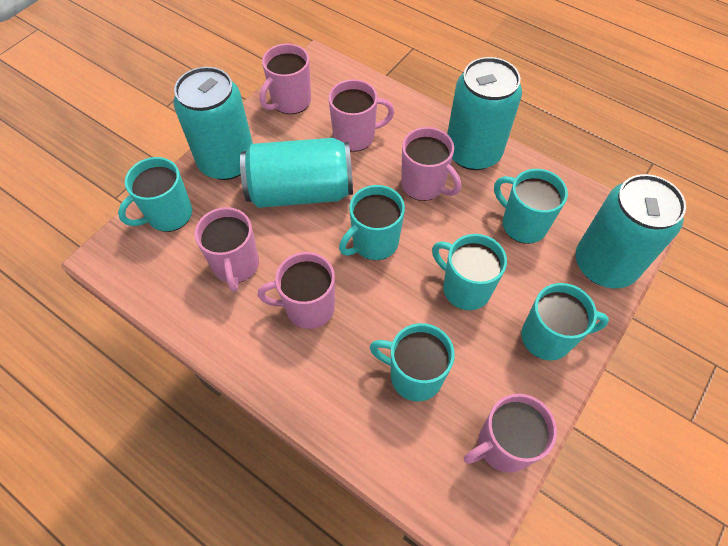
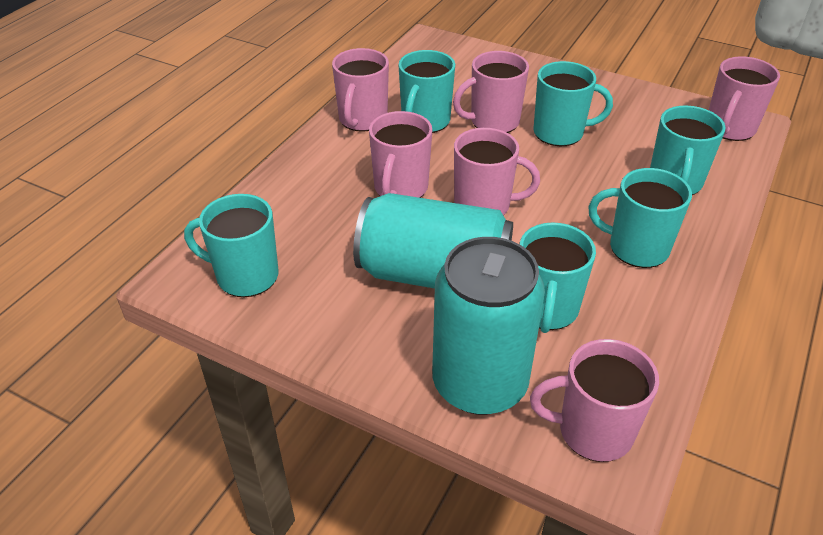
turquoise can: [173,67,253,180] [240,138,353,208] [447,57,522,170] [576,174,686,288] = 4 -> [353,193,513,289] [432,237,545,415] = 2

